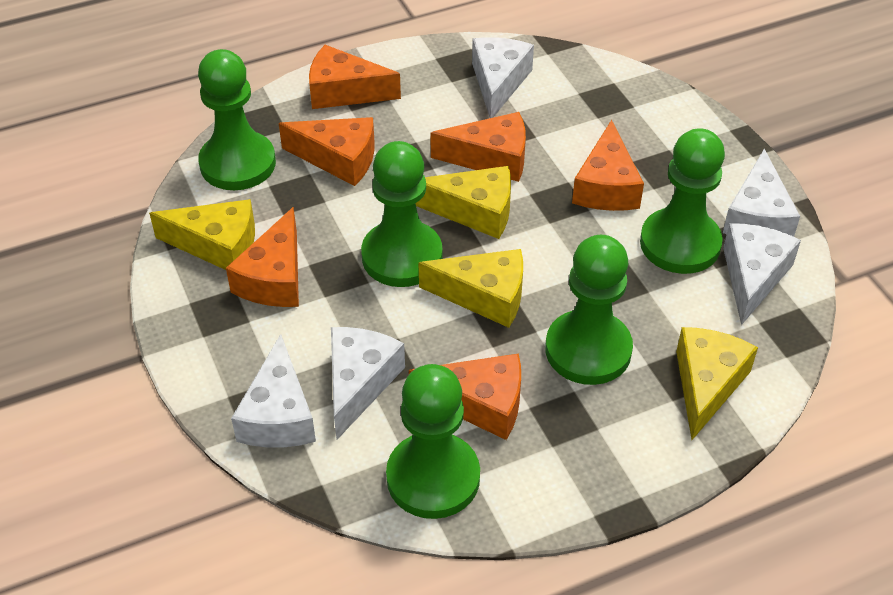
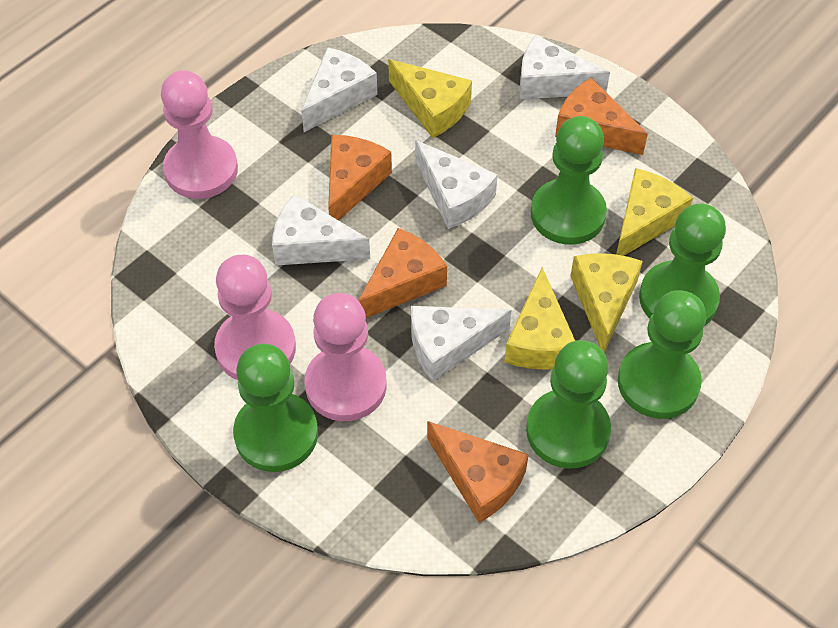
orange cheese: [226,207,299,307] [279,117,375,186] [309,45,401,109] [409,353,521,440] [430,112,526,182] [572,120,644,211] = 6 -> [328,135,392,220] [358,228,447,318] [427,421,529,523] [555,78,648,155] = 4
pink pawn: none = 0 -> [161,70,238,199] [214,255,296,380] [305,293,387,421] = 3

